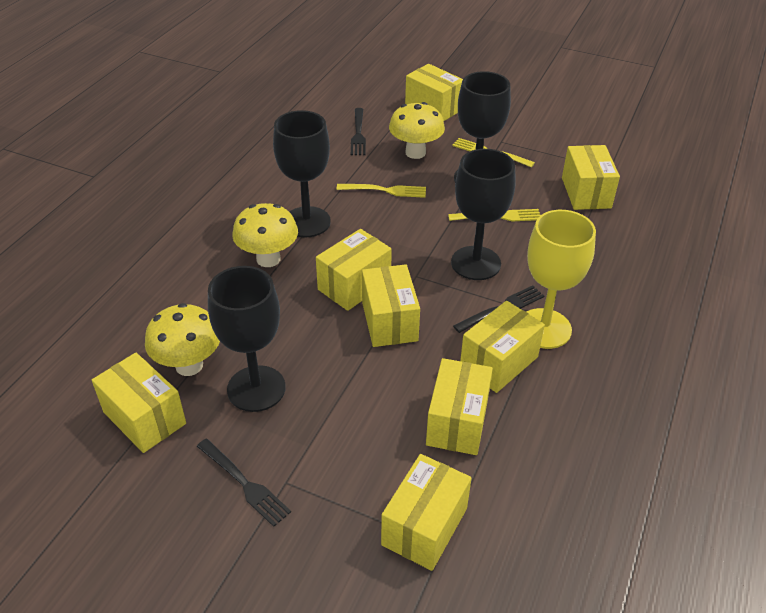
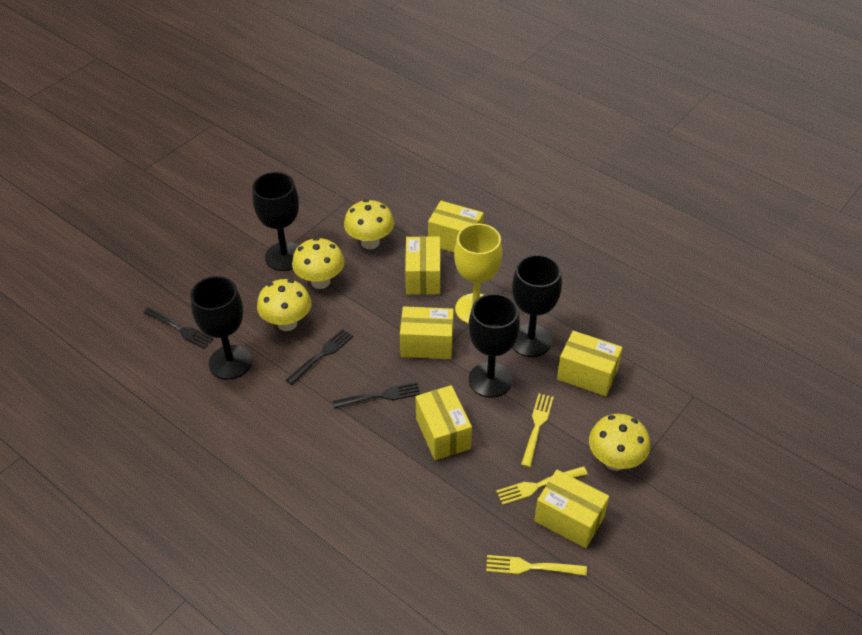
yellow box: [92,353,186,453] [316,229,392,311] [362,264,420,347] [381,454,472,571] [405,64,463,121] [426,358,493,455] [460,301,545,393] [562,145,620,210] = 8 -> [400,306,454,359] [405,236,441,295] [415,385,472,460] [428,201,484,252] [534,470,609,548] [557,331,623,396] = 6
yellow mushroom: [145,303,220,376] [232,203,298,267] [389,102,445,159] = 3 -> [257,279,311,331] [292,238,345,289] [344,199,394,249] [589,414,650,471] = 4

